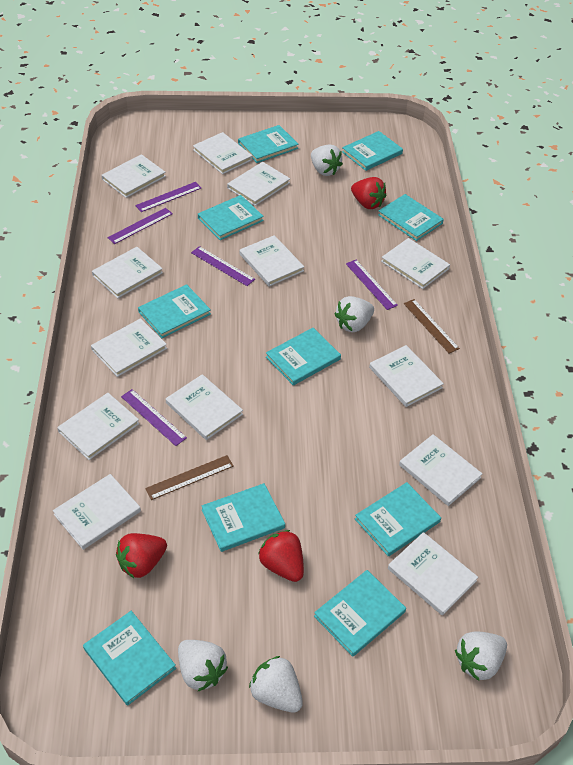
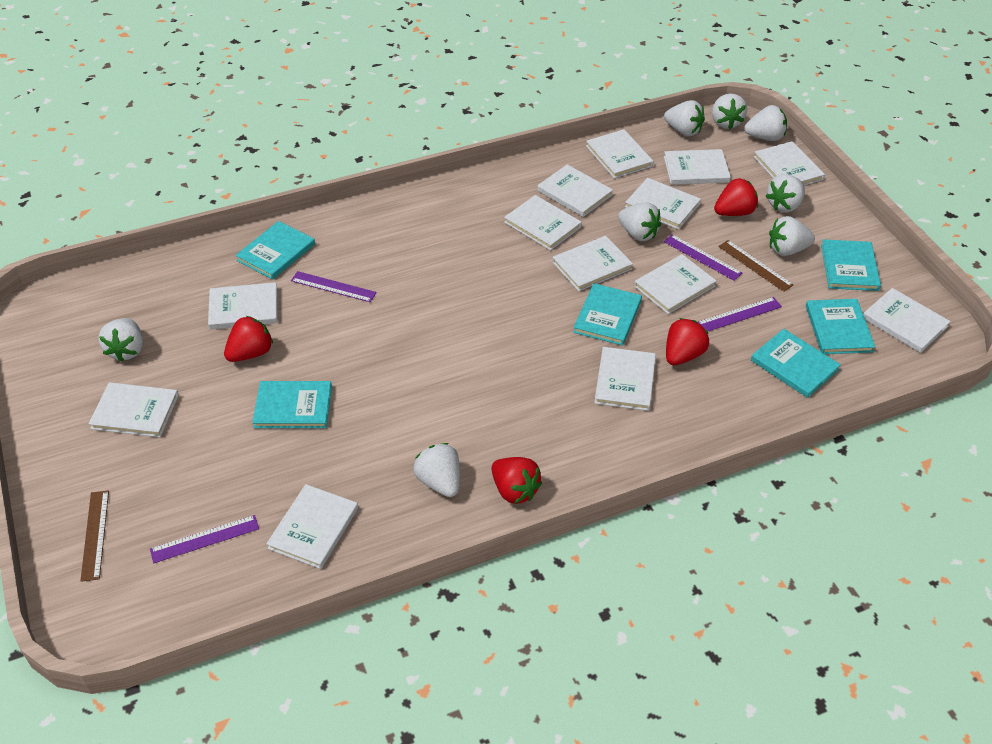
purple ruler: [107,208,173,244] [121,389,187,446] [135,182,201,212] [191,246,255,286] [346,260,398,310] = 5 -> [150,515,259,563] [291,271,377,302] [664,234,742,281] [698,297,782,331] = 4
red strawberry: [116,533,167,578] [258,530,304,582] [351,177,387,209] = 3 -> [224,316,273,362] [492,457,542,504] [666,318,709,365] [714,178,758,216] = 4
turquoise book: [83,611,176,706] [138,284,211,338] [198,195,264,240] [201,483,285,552] [238,125,298,163] [266,328,341,385] [314,570,406,657] [342,131,403,171] [355,482,441,556] [378,194,444,241] = 10 -> [235,221,315,280] [252,381,332,428] [573,283,642,346] [751,329,841,398] [806,299,875,354] [821,239,881,291] = 6
white strawberry: [178,640,228,691] [249,656,303,713] [311,144,343,176] [335,296,374,332] [455,631,507,681] = 5 -> [99,318,143,362] [414,443,460,497] [618,202,661,241] [664,100,705,136] [712,93,747,129] [744,105,787,141] [766,174,805,212] [769,216,815,256] = 8

